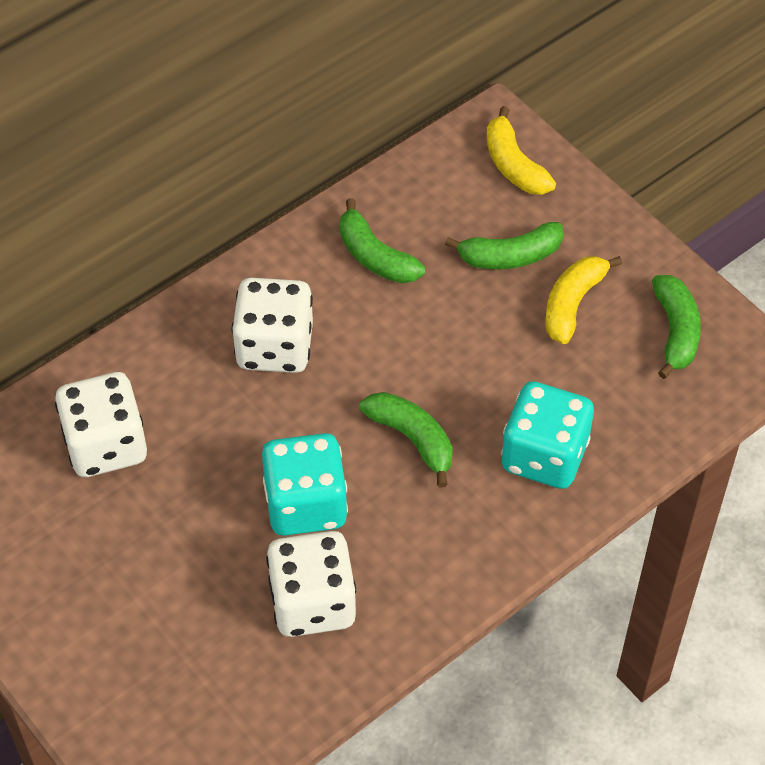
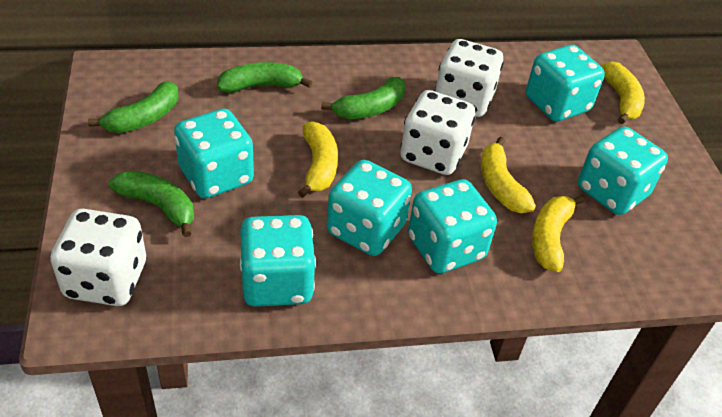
turquoise dice: [262,433,348,536] [501,381,594,489] = 2 -> [174,109,254,199] [240,215,316,307] [327,160,412,256] [408,179,497,274] [526,45,605,122] [578,126,668,215] = 6
yellow banana: [486,106,556,195] [545,256,622,344] = 2 -> [298,121,338,198] [481,137,536,213] [532,195,585,272] [601,61,645,124] = 4

